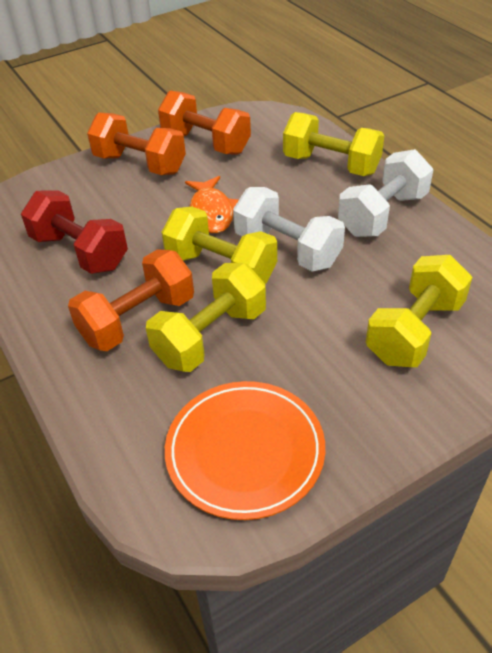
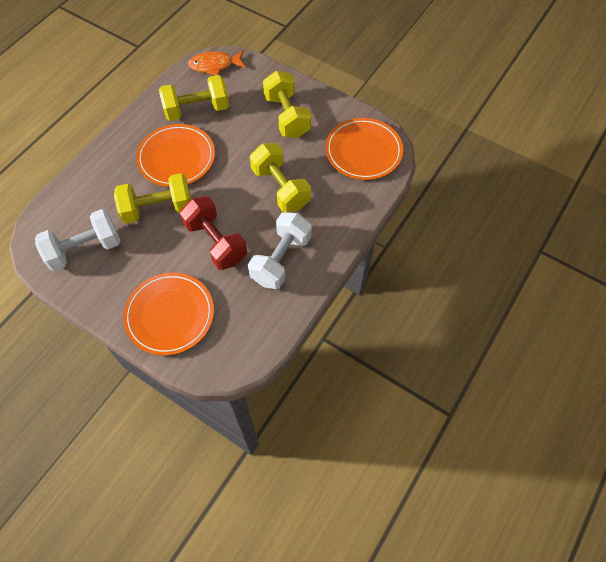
orange dumbbell: [68,249,194,351] [87,112,186,175] [158,90,251,155] = 3 -> none = 0
orange plate: [165,381,325,520] = 1 -> [123,273,214,356] [136,124,215,187] [325,118,403,180] = 3

